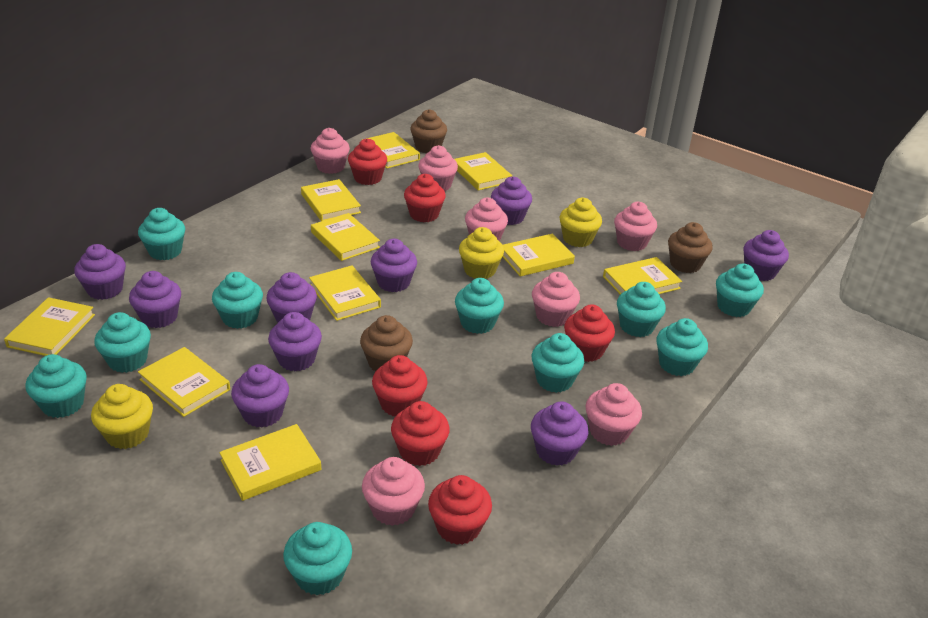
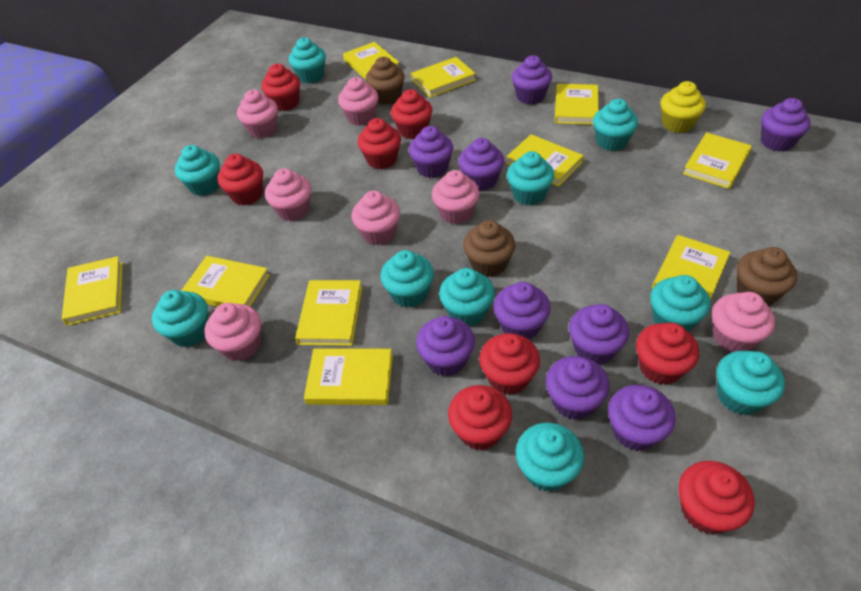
red cupcake: [348,138,387,185] [372,355,427,416] [391,401,450,466] [404,174,446,222] [428,475,492,545] [564,304,615,362] = 6 -> [217,154,263,206] [261,64,300,111] [358,118,401,169] [391,89,433,139] [448,385,512,451] [479,333,540,395] [636,323,699,385] [679,461,755,534] = 8
yellow cupcake: [91,384,153,449] [459,227,504,279] [560,198,602,247] = 3 -> [661,81,706,133] = 1

